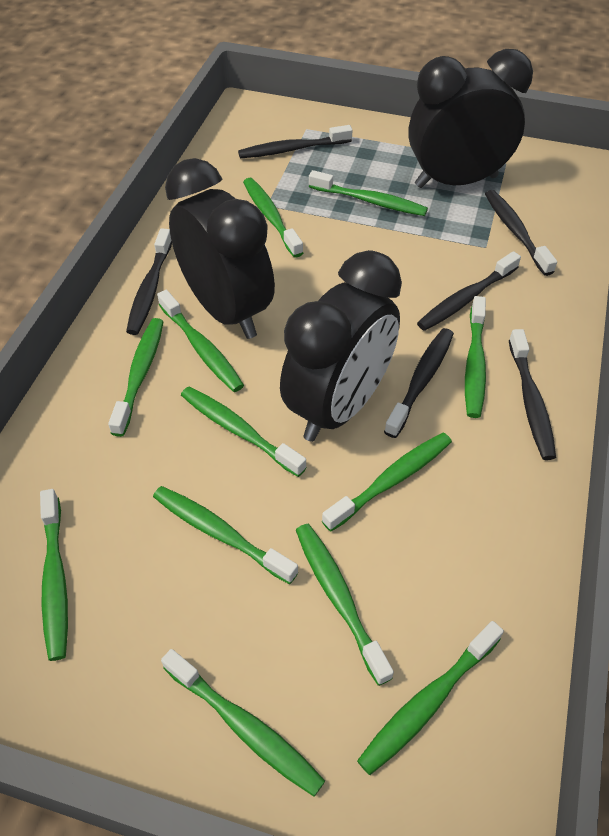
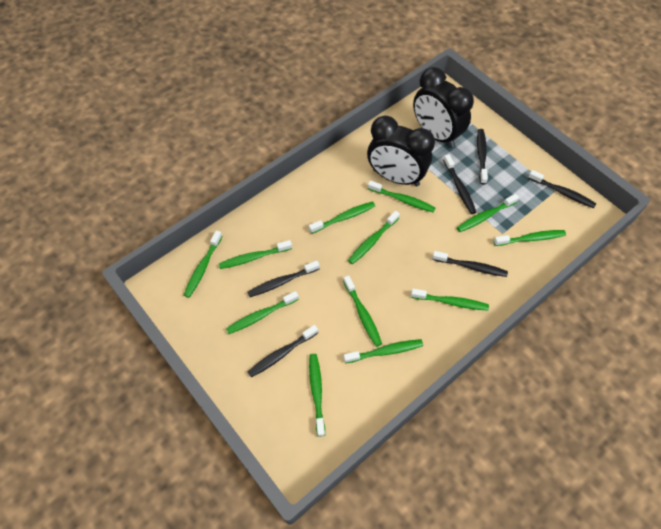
black clock: [165,158,275,339] [280,250,402,442] [408,49,533,188] = 3 -> [367,116,435,187] [413,67,474,148] = 2

